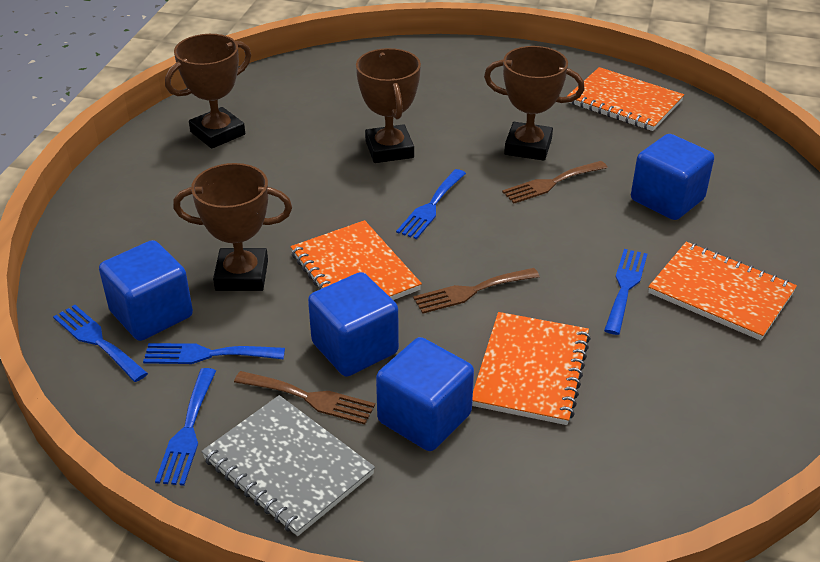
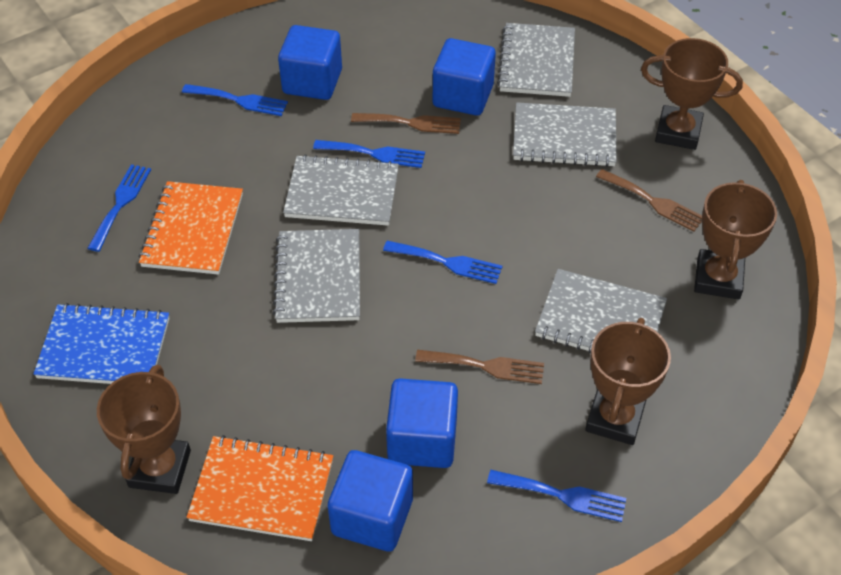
blue notebook: none = 0 -> [33,303,169,384] = 1
grey notebook: [201,395,375,536] = 1 -> [272,229,360,323] [283,154,399,226] [497,23,575,97] [513,102,617,167] [535,269,667,353] = 5
orange notebook: [291,220,422,300] [472,312,591,425] [567,67,684,131] [648,242,797,341] = 4 -> [139,181,243,275] [187,435,333,541] = 2

